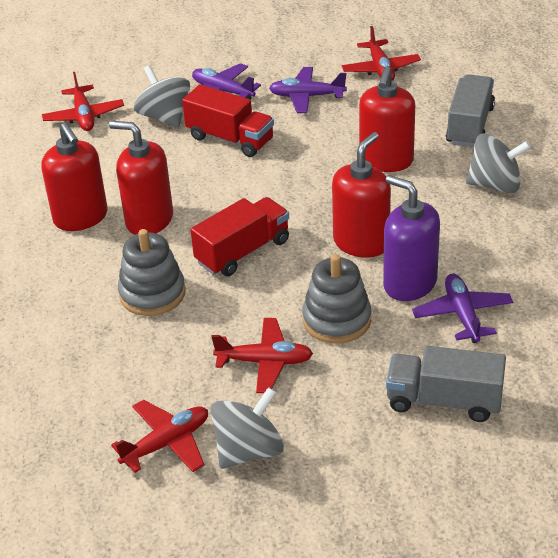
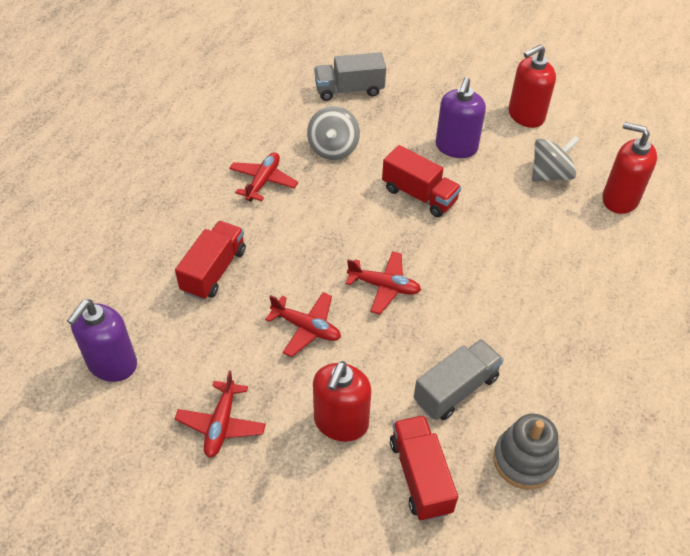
grey spinning top: [134,65,190,128] [211,387,284,469] [466,133,531,193] = 3 -> [307,106,360,160] [532,136,579,182] = 2
grey stacking toy: [118,229,186,316] [302,254,371,344] = 2 -> [493,414,559,490] = 1
purple plane: [192,63,261,100] [269,67,347,113] [412,274,513,343] = 3 -> none = 0
purple soap dispenser: [383,175,440,301] = 1 -> [67,300,137,382] [436,77,486,158] = 2
red soap dispenser: [41,123,108,231] [109,121,173,235] [332,132,391,258] [359,67,415,172] = 4 -> [313,361,371,442] [509,44,556,128] [602,122,657,214] = 3
red truck: [182,84,274,157] [190,197,289,276] = 2 -> [175,221,246,300] [382,145,461,217] [390,415,458,521] = 3

